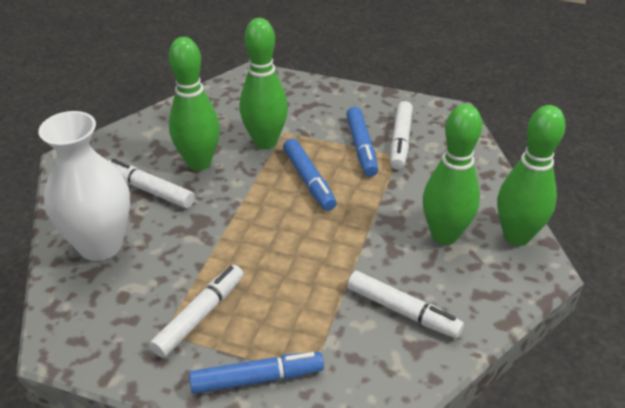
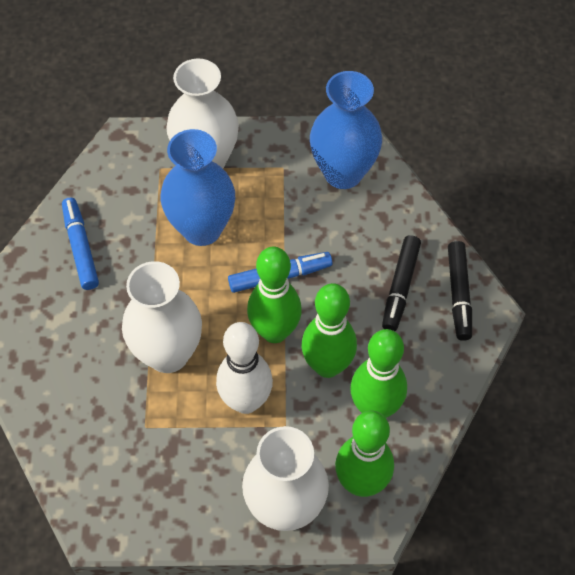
black marker: none = 0 -> [382,235,421,331] [448,241,472,341] = 2
blue marker: [189,352,324,394] [283,138,337,211] [346,107,378,177] = 3 -> [62,198,99,290] [228,252,332,293] = 2
blue vase: none = 0 -> [161,129,235,246] [310,71,382,189] = 2
white bowling pin: none = 0 -> [216,322,273,414] = 1
white marker: [109,159,195,208] [149,265,244,358] [347,271,464,338] [390,101,413,170] = 4 -> none = 0
white vase: [38,111,130,261] = 1 -> [122,261,202,373] [166,58,239,168] [242,426,329,531] = 3

